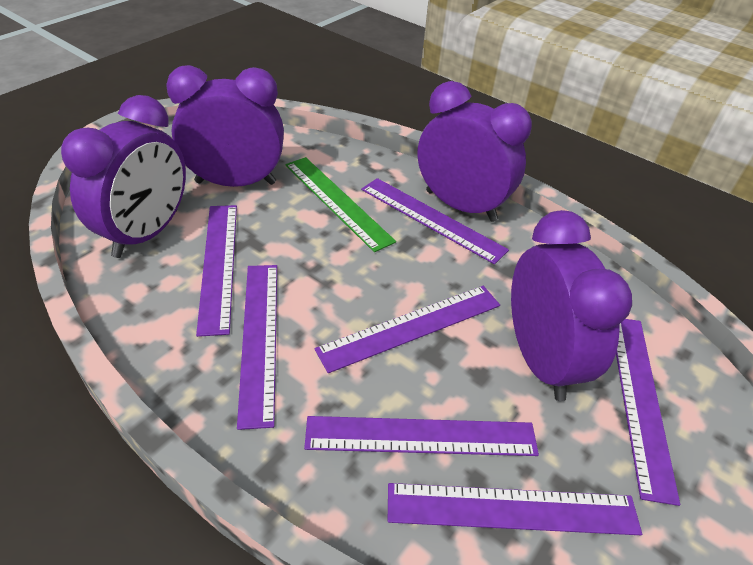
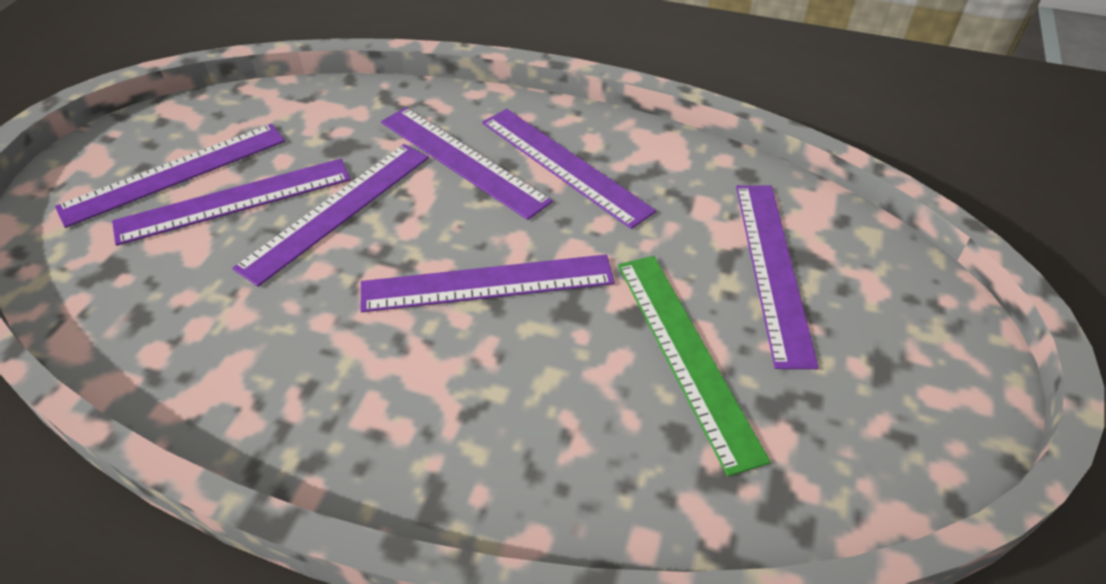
purple clock: [61,95,186,258] [166,65,284,187] [417,81,532,222] [511,210,632,401] = 4 -> none = 0

